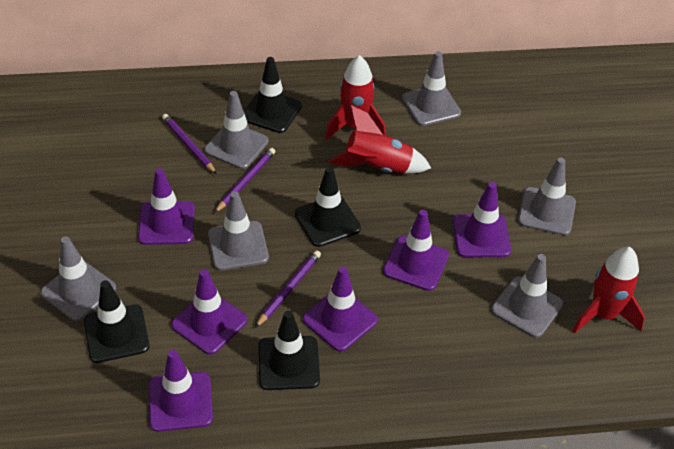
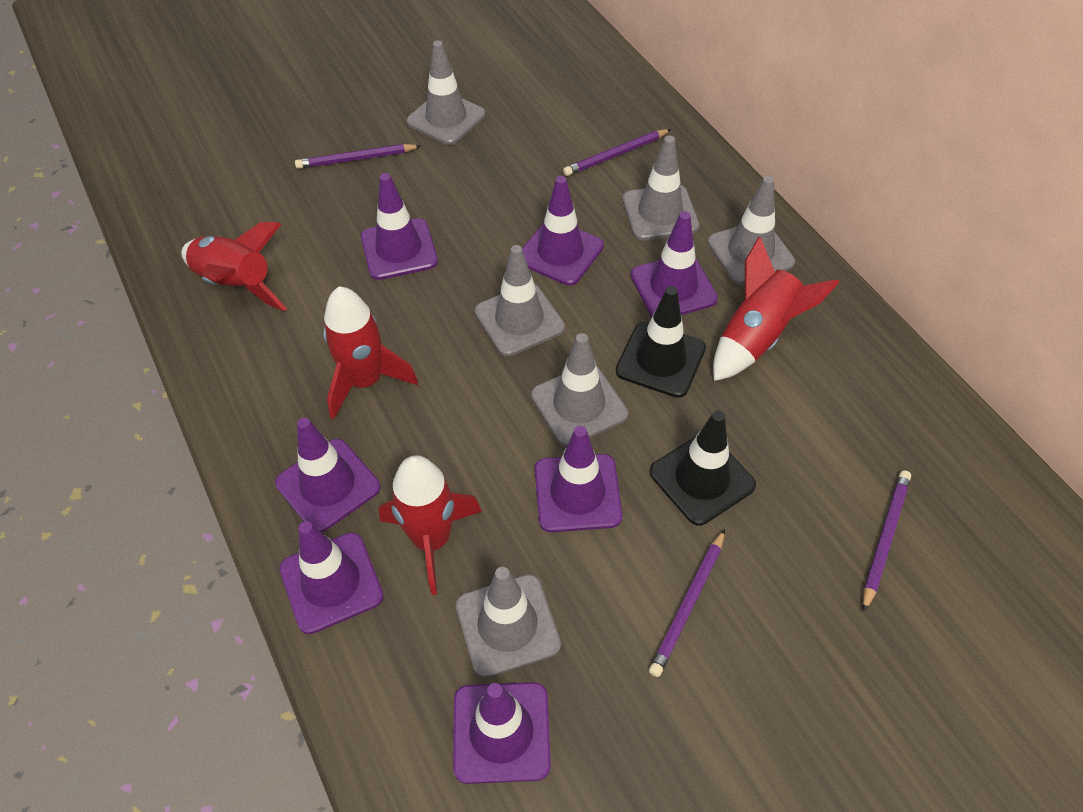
black traffic cone: [84,280,150,363] [244,57,302,133] [258,311,320,390] [295,167,361,247] = 4 -> [616,286,706,398] [650,410,756,526] = 2
purple pencil: [162,114,217,174] [215,148,276,213] [255,250,321,328] = 3 -> [295,144,421,169] [563,129,671,176] [649,529,725,677] [863,470,911,612] = 4
purple traffic cone: [138,168,195,245] [149,350,213,432] [171,269,247,355] [303,267,378,352] [383,210,449,291] [453,182,511,258] = 6 -> [275,418,380,532] [279,521,384,634] [361,173,438,280] [453,682,551,784] [522,176,604,286] [535,426,622,532] [631,211,718,316] = 7
red rocket: [325,55,386,140] [329,105,431,174] [573,247,645,333] = 3 -> [181,222,287,311] [323,286,418,419] [379,455,482,595] [713,237,839,381] = 4

